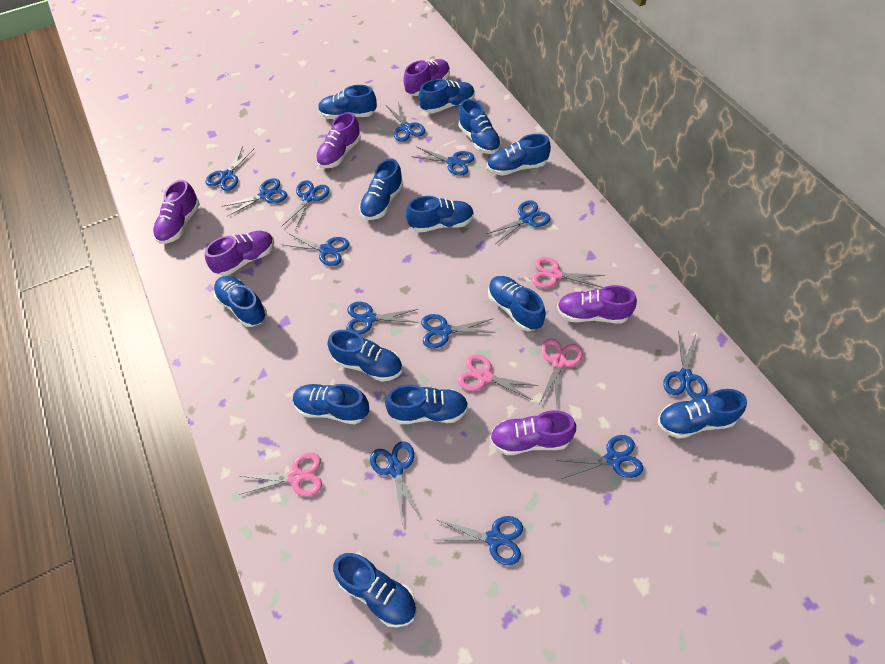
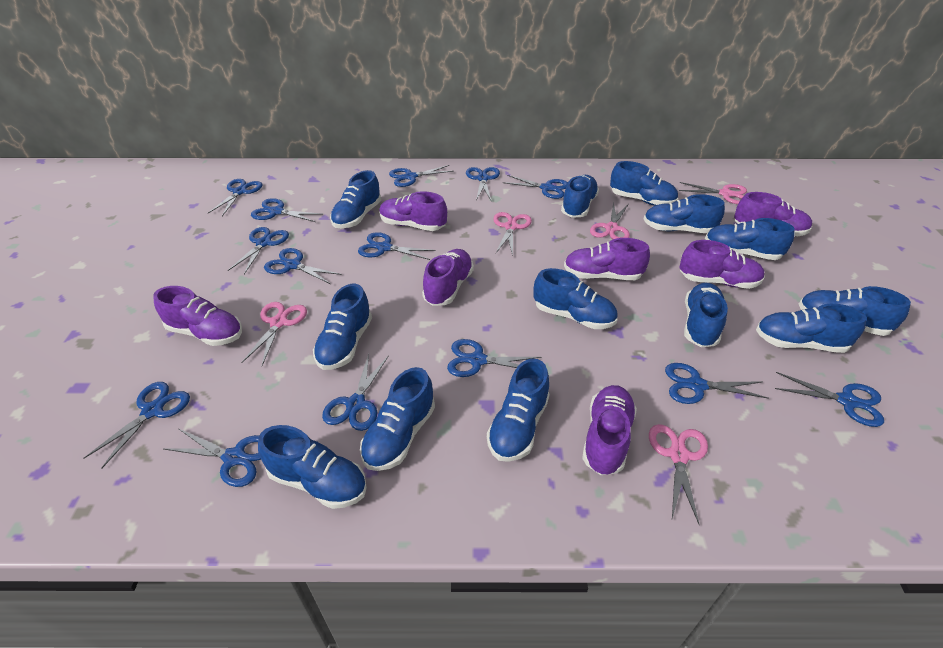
blue scissors: [205,146,254,191] [222,178,287,216] [281,233,349,266] [282,180,330,230] [346,302,419,335] [370,441,421,522] [386,102,425,142] [414,147,474,176] [421,314,494,349] [435,516,523,565] [487,200,550,244] [556,435,643,479] [663,330,708,399] = 13 -> [84,382,190,469] [164,429,261,487] [208,179,263,216] [228,227,289,274] [251,198,321,222] [264,248,341,284] [322,354,389,431] [358,232,436,260] [389,165,453,187] [447,339,542,377] [466,167,500,202] [503,175,568,199] [665,363,769,404] [775,372,884,427] = 14
pink scissors: [239,453,322,496] [458,354,538,400] [532,257,604,288] [540,339,583,405] = 4 -> [241,302,307,366] [493,212,532,256] [590,201,630,239] [649,424,708,525] [679,182,747,204] = 5
purple shoe: [153,180,200,244] [205,231,274,276] [316,112,361,168] [403,59,450,96] [490,410,576,455] [557,285,637,323] = 6 -> [153,286,242,346] [379,191,447,231] [422,249,474,306] [564,238,650,280] [582,385,637,475] [679,240,765,289] [734,192,812,236] = 7

